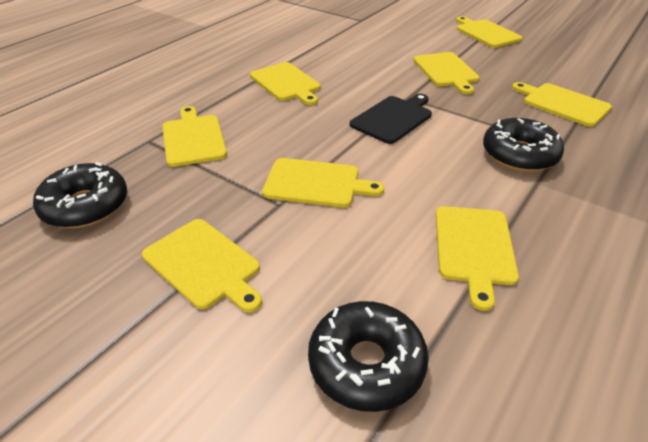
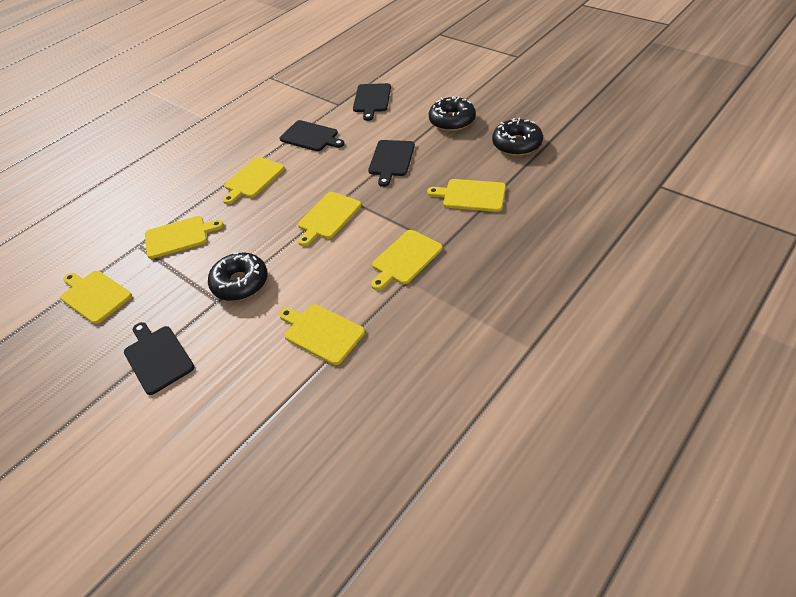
black cutting board: [350,94,432,144] = 1 -> [124,322,195,395] [279,120,344,151] [353,83,391,121] [368,140,415,187] = 4
yellow cutting board: [142,219,262,312] [162,106,227,167] [250,62,320,105] [262,158,384,207] [413,52,479,94] [436,206,519,311] [456,16,523,48] [512,82,612,127] = 8 -> [61,271,132,324] [145,216,224,259] [223,157,285,204] [279,304,365,365] [298,192,361,246] [371,230,443,290] [427,179,506,212] = 7

